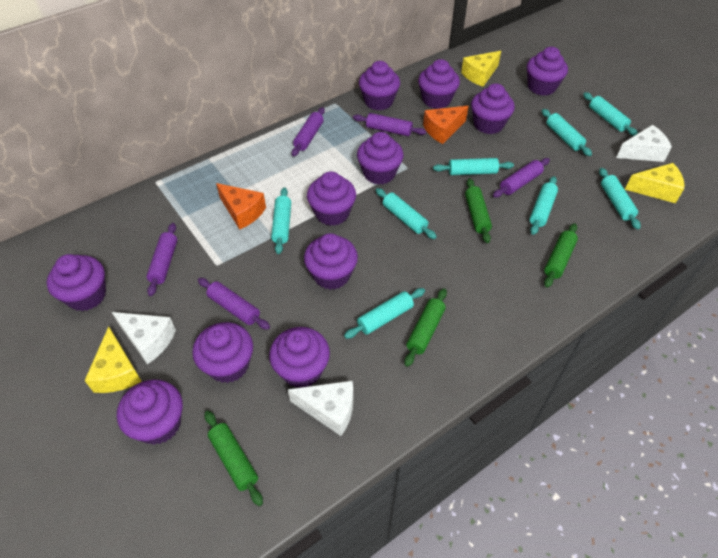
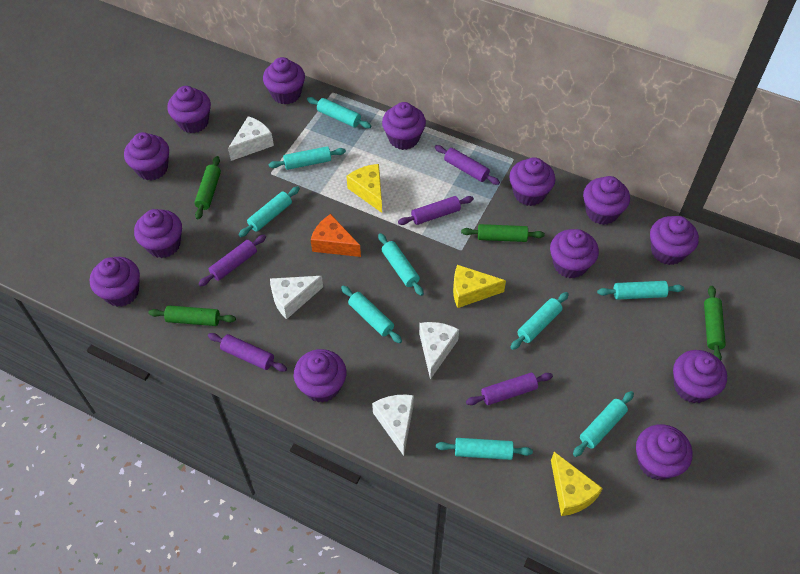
orange cheese: [216,183,266,230] [423,106,469,144] = 2 -> [311,214,361,257] = 1
purple cupcake: [47,254,106,311] [117,380,183,445] [192,322,253,383] [269,327,330,388] [304,233,358,290] [307,171,356,226] [357,132,404,185] [359,61,400,110] [418,59,460,109] [471,83,515,134] [527,47,568,96] = 11 -> [90,257,140,307] [124,132,169,180] [134,209,182,258] [167,86,211,133] [263,57,305,105] [294,349,346,403] [382,102,426,150] [509,157,555,206] [550,229,599,278] [583,176,630,225] [636,424,693,480] [650,216,699,265] [673,350,727,403] = 13
turquoise rolling pin: [271,187,291,254] [344,288,425,339] [376,188,437,239] [433,158,514,175] [530,176,558,235] [542,109,592,156] [583,92,638,136] [599,168,641,230] = 8 -> [239,186,300,237] [269,146,346,170] [307,97,371,129] [341,286,402,343] [378,233,424,296] [436,438,533,460] [510,292,569,350] [573,391,634,457] [597,281,684,300] = 9
white cheese: [112,312,176,364] [288,380,353,436] [616,125,672,162] = 3 -> [228,116,274,161] [270,276,323,319] [372,395,414,456] [419,322,459,379] = 4

